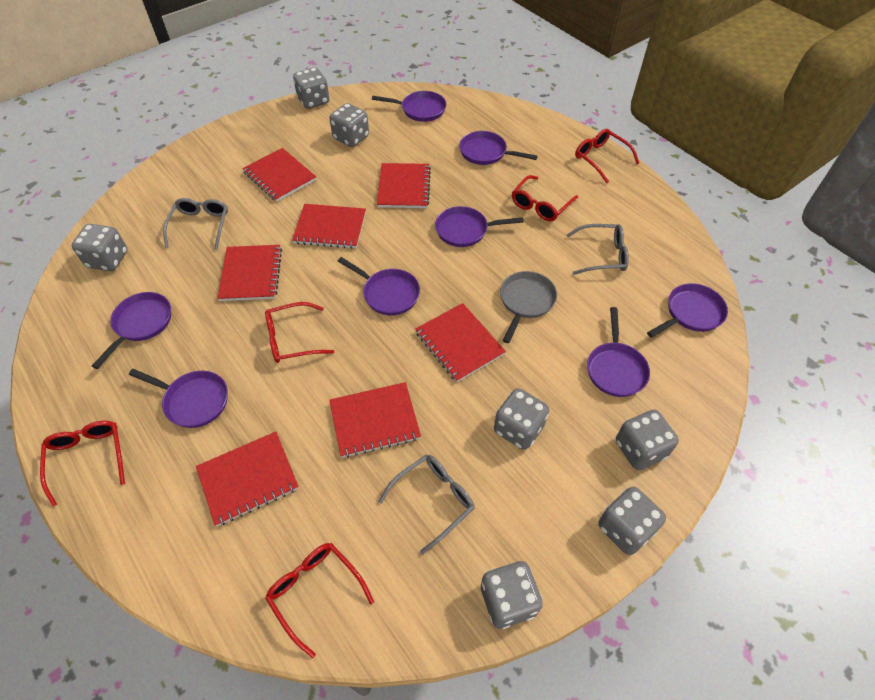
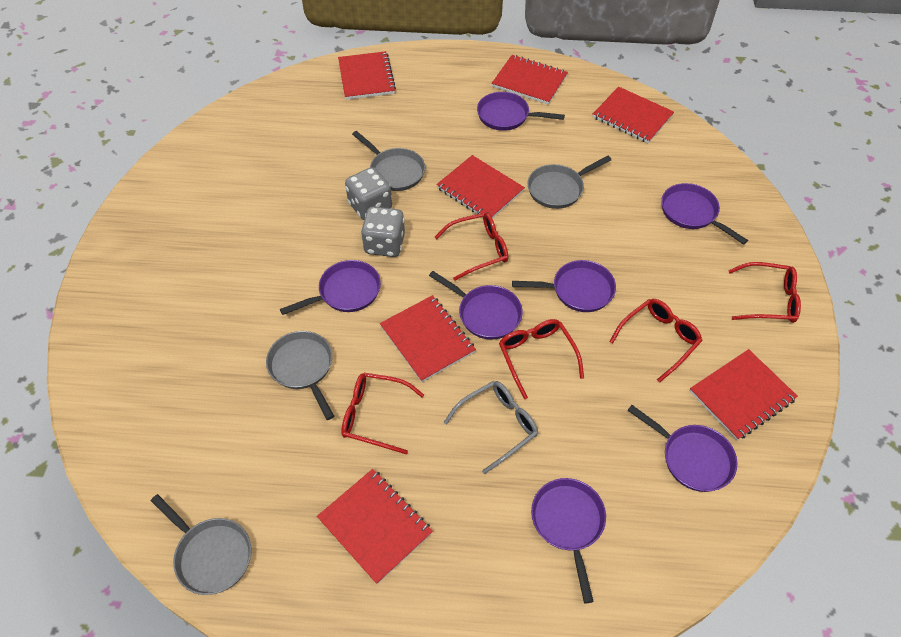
grey dice: [72,224,127,271] [293,68,330,109] [329,103,369,147] [481,561,543,629] [494,388,549,450] [598,487,666,555] [616,409,679,470] = 7 -> [345,167,392,220] [361,207,405,257] = 2
grey glasses: [163,198,228,250] [378,454,474,555] [566,224,629,275] = 3 -> [444,381,538,474] = 1
grey pan: [500,271,557,343] = 1 -> [151,494,251,595] [266,331,334,420] [352,131,425,191] [527,156,611,209] = 4
purple pan: [92,292,171,369] [129,369,228,428] [338,257,420,315] [372,91,446,122] [435,206,524,247] [459,131,537,165] [587,307,650,397] [647,283,728,338] = 8 -> [280,260,381,315] [429,271,523,340] [477,92,565,131] [512,260,616,312] [531,478,606,603] [627,405,737,492] [661,183,748,245] = 7

